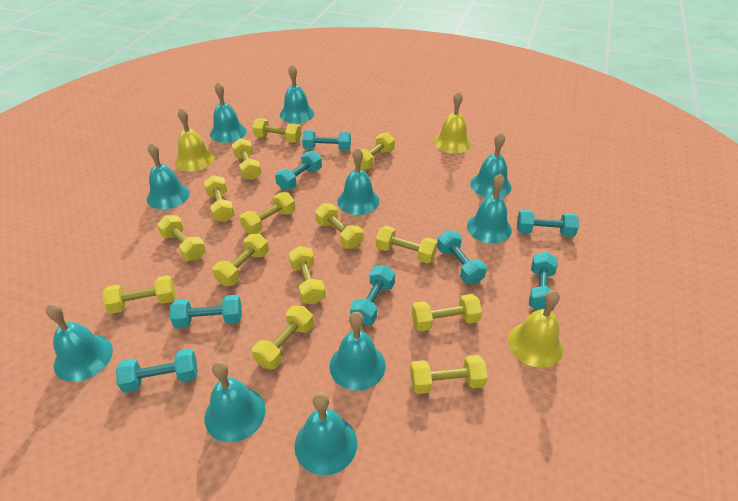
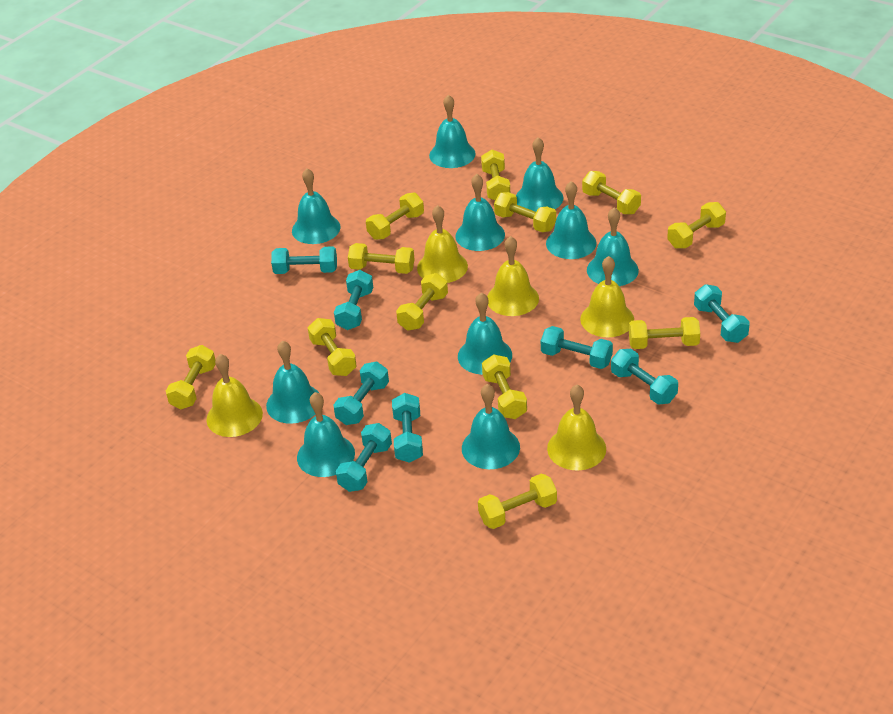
yellow bell: [175,108,214,171] [434,92,471,153] [508,290,563,368] = 3 -> [206,354,263,437] [417,205,468,283] [487,236,539,316] [547,385,606,471] [580,256,634,337] = 5
yellow dumbbell: [102,275,176,314] [157,215,206,261] [204,175,235,222] [212,234,269,286] [232,138,261,180] [239,192,295,234] [252,118,302,143] [252,305,314,370] [289,246,325,305] [315,203,363,249] [354,132,395,170] [376,226,438,264] [410,355,488,394] [412,294,482,331] = 14 -> [166,345,216,410] [308,318,357,376] [348,243,414,274] [366,193,424,240] [396,273,448,331] [478,474,557,529] [481,150,510,200] [482,354,527,419] [494,192,556,232] [582,171,641,214] [629,317,700,349] [667,202,726,249] = 12

